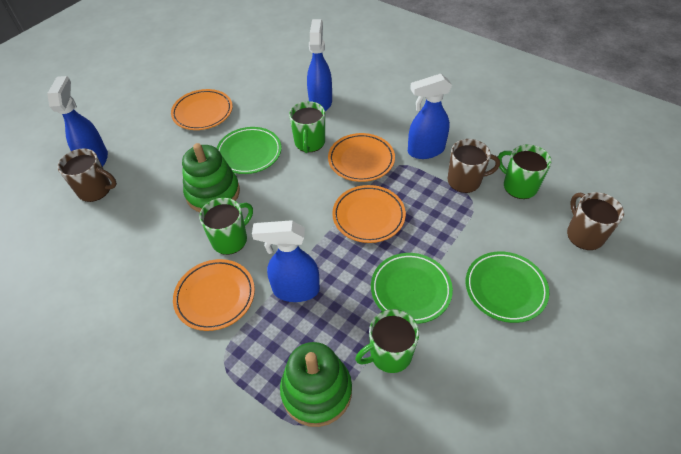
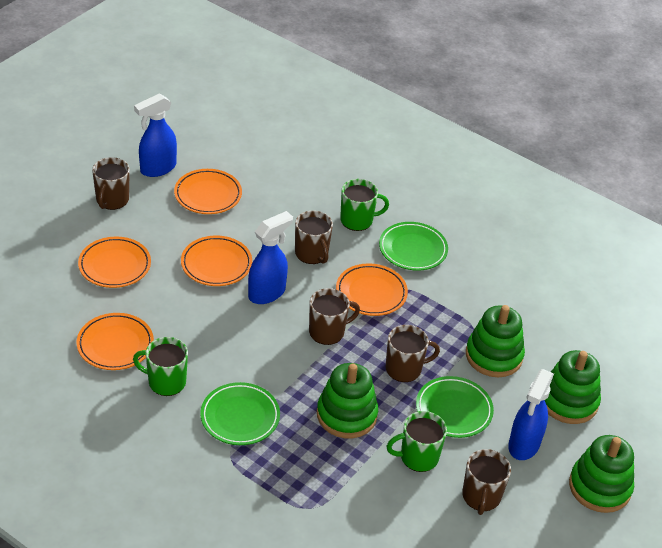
blue spray bottle: [47,76,108,167] [252,220,320,302] [307,19,332,111] [408,74,452,159] = 4 -> [134,94,177,177] [248,211,293,304] [508,369,554,460] = 3
brown mug: [58,148,117,202] [448,139,500,193] [567,192,624,250] = 3 -> [92,157,130,210] [295,211,333,264] [309,288,360,345] [385,325,440,382] [462,449,511,515] = 5
green mug: [199,198,253,255] [289,101,325,153] [355,309,419,373] [498,144,552,199] = 4 -> [133,337,188,396] [340,179,389,231] [387,411,447,472] = 3
green stacking toy: [182,143,240,212] [280,342,352,427] = 2 -> [317,363,378,438] [466,305,525,377] [545,350,601,424] [569,435,634,513] = 4
orange plate: [171,89,233,130] [173,259,255,331] [328,133,395,182] [332,185,406,243] = 4 -> [77,313,154,370] [78,237,151,288] [174,169,242,214] [181,236,252,286] [336,263,408,316] = 5

